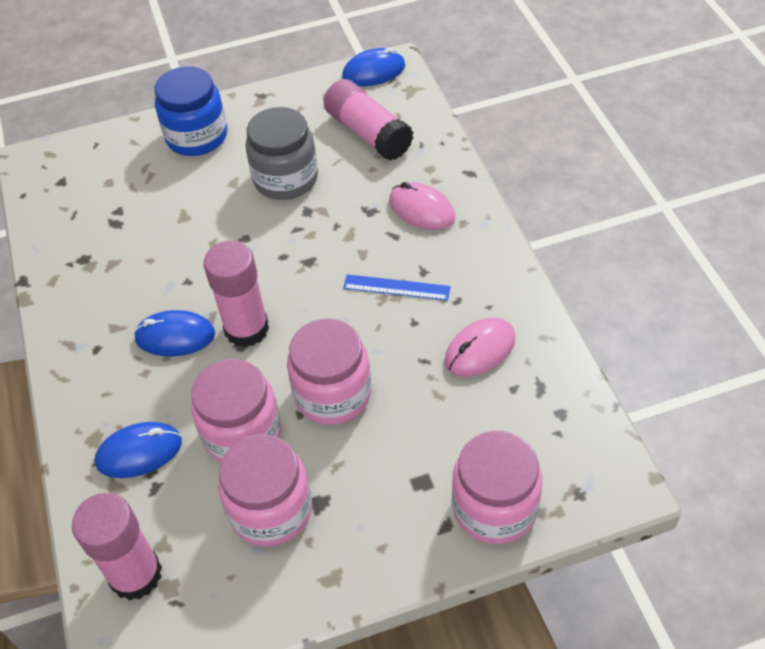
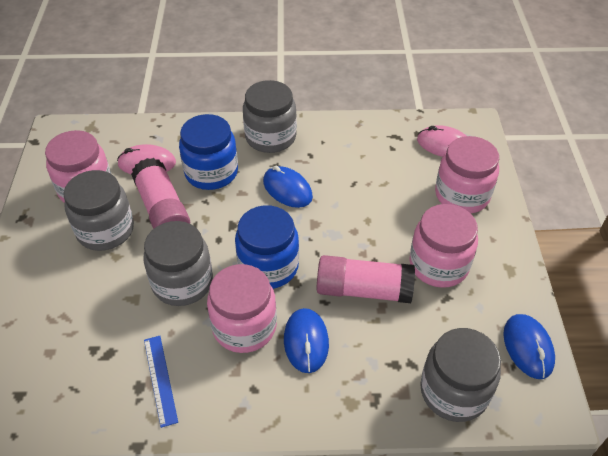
blue jar: [155,66,227,156] = 1 -> [179,114,238,190] [235,205,299,289] = 2
grey jar: [245,107,318,200] = 1 -> [64,170,134,251] [143,221,213,306] [243,80,297,153] [420,328,501,422] = 4
pink glue stick: [72,493,162,601] [204,241,269,347] [324,79,413,161] = 3 -> [131,158,190,229] [317,255,415,303] = 2

